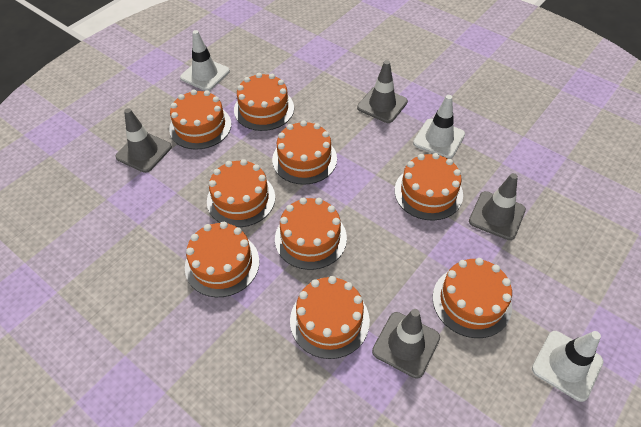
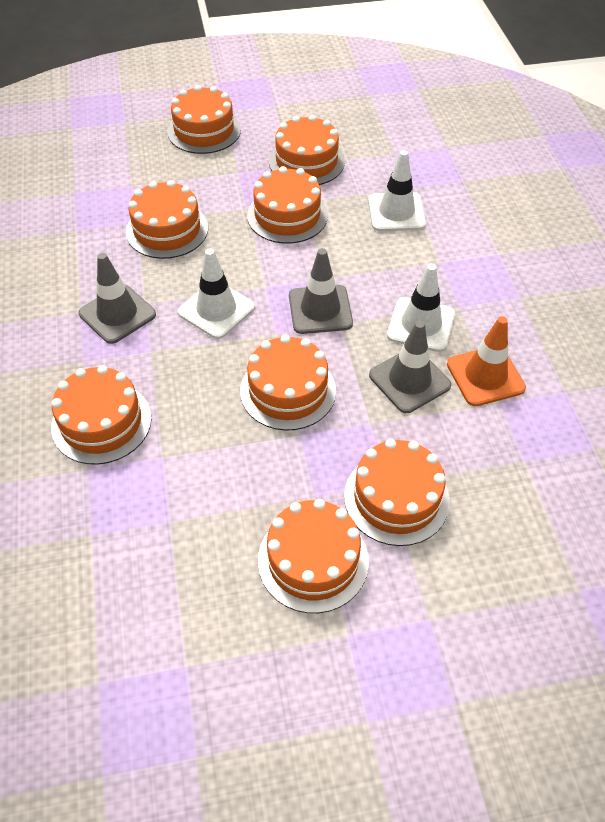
grey traffic cone: [115,108,172,173] [357,60,408,123] [372,309,440,379] [469,173,526,240] = 4 -> [79,253,156,344] [289,248,353,334] [369,321,451,413] = 3
orange cake: [169,90,231,150] [185,222,259,297] [207,159,275,227] [234,73,294,131] [272,120,337,185] [275,197,347,270] [290,276,370,359] [394,153,463,221] [432,258,512,338] = 9 -> [51,365,152,465] [126,180,208,259] [167,85,241,154] [240,335,336,431] [247,166,328,244] [258,499,369,613] [269,115,345,185] [344,439,450,546] = 8
orange traffic cone: none = 0 -> [447,316,526,406] = 1

